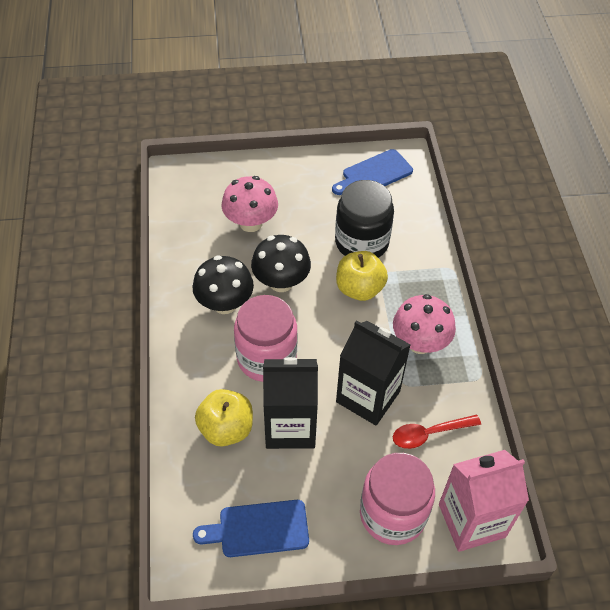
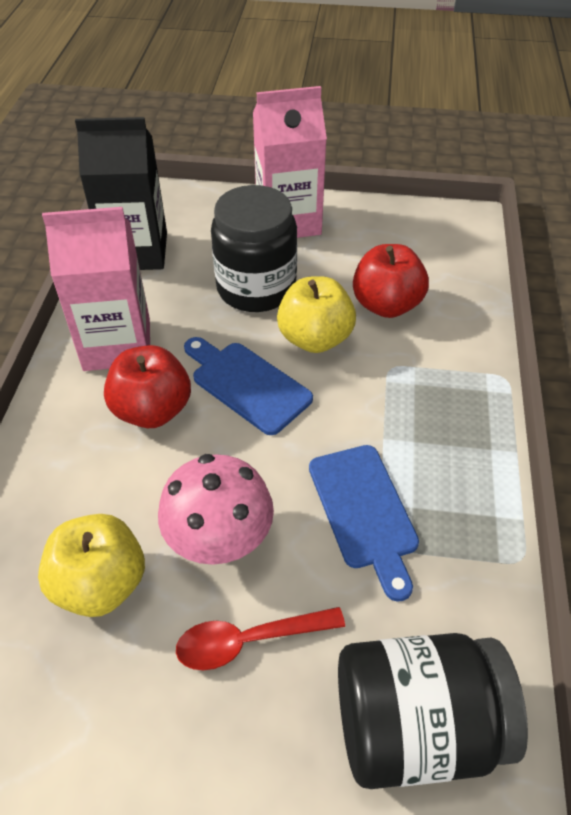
black carton: [263,357,318,449] [336,320,411,425] = 2 -> [75,117,167,270] = 1
black jar: [335,180,394,258] = 1 -> [211,185,297,312] [338,633,528,789] = 2
black mushroom: [192,255,254,314] [251,235,311,292] = 2 -> none = 0
pink carton: [439,450,529,552] = 1 -> [42,207,150,371] [253,86,327,238] = 2
pink jar: [234,295,297,382] [360,453,435,545] = 2 -> none = 0
pink mushroom: [222,176,278,232] [393,294,456,354] = 2 -> [158,454,274,565] = 1
red apple: none = 0 -> [104,345,191,428] [353,244,429,318] = 2

